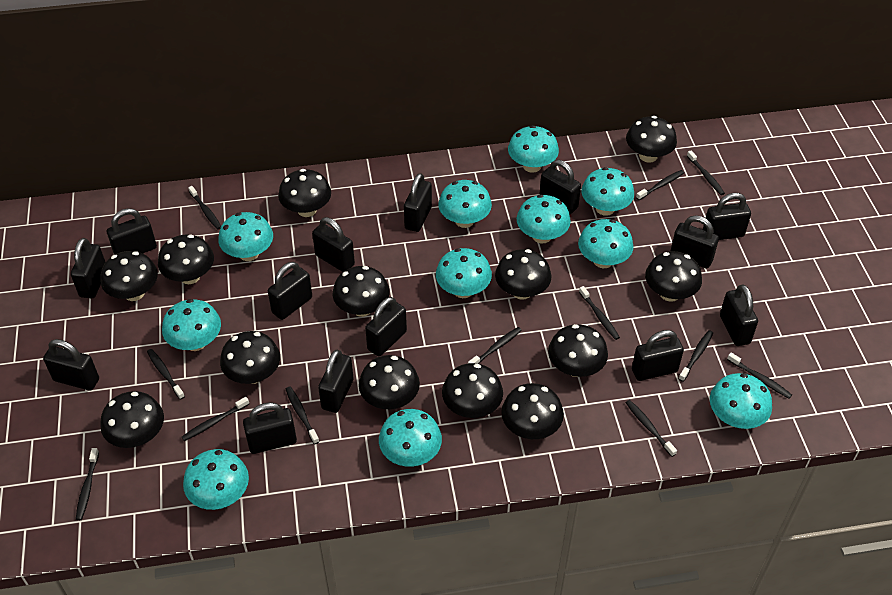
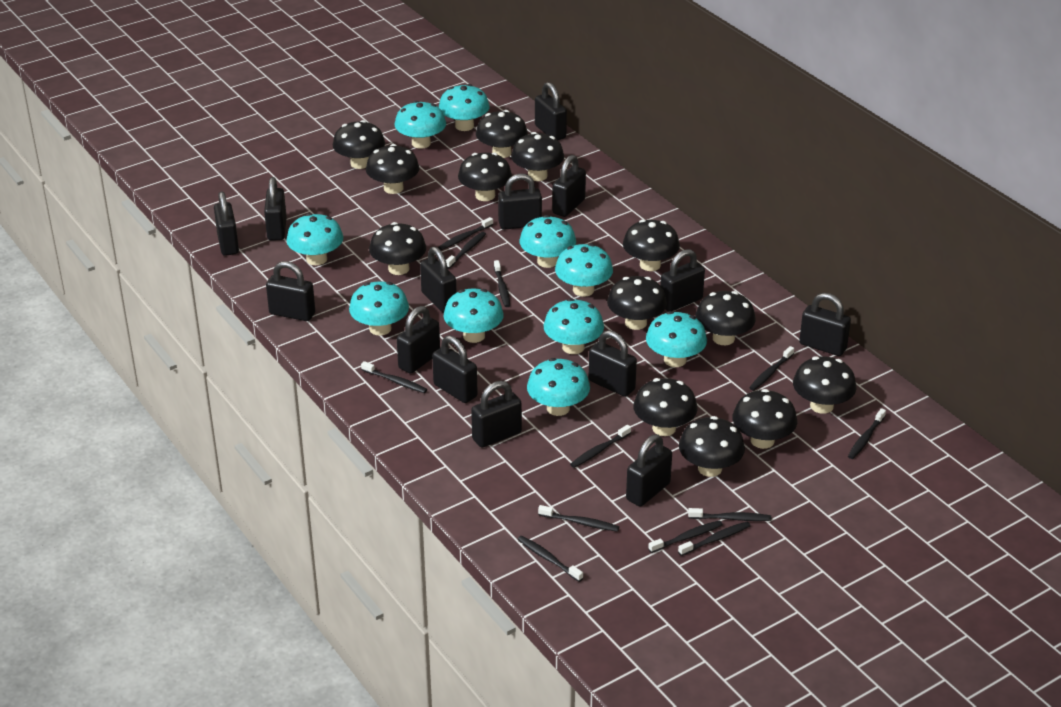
turquoise mushroom: [162,299,221,351] [183,449,249,510] [218,212,273,261] [379,409,442,467] [436,248,492,298] [438,180,492,228] [508,125,559,173] [517,194,571,244] [578,219,633,268] [581,167,634,216] [710,373,772,429] = 11 -> [286,213,343,265] [349,281,409,336] [395,101,446,149] [439,84,489,131] [444,288,504,343] [520,215,576,268] [527,358,590,416] [544,298,604,354] [555,243,613,297] [646,311,707,367] = 10

